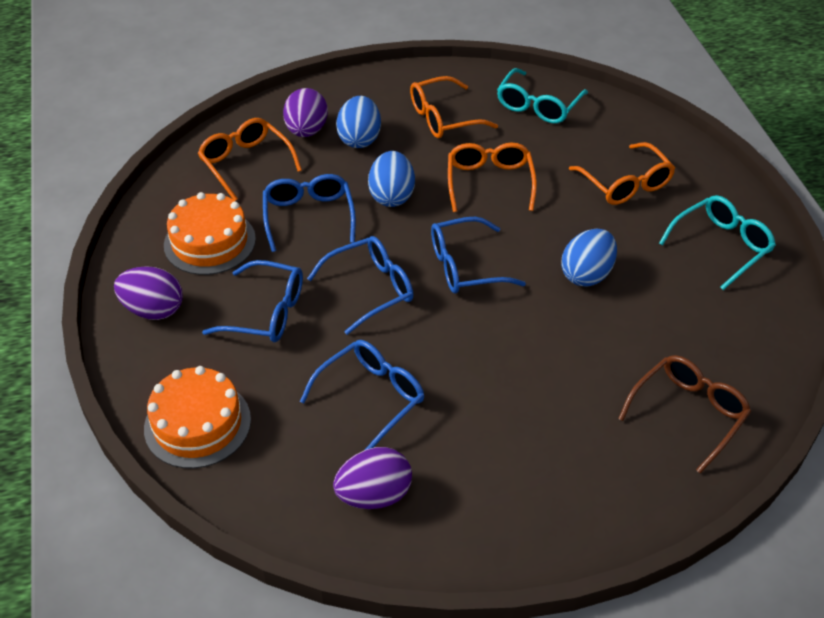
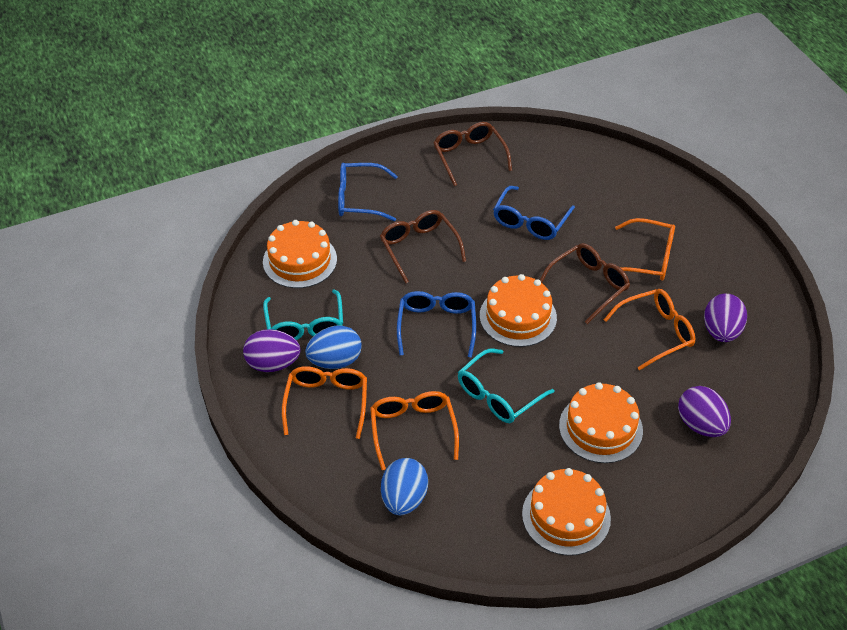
blue egg: [336,96,381,148] [368,151,415,207] [561,229,617,287] = 3 -> [305,326,362,369] [381,458,428,515] = 2
blue glasses: [202,260,303,342] [263,174,356,252] [300,340,424,450] [307,236,413,335] [431,217,526,294] = 5 -> [338,163,398,221] [397,291,476,358] [493,186,575,240] = 3
brown glasses: [618,355,751,473] = 1 -> [380,210,466,283] [433,122,512,186] [540,243,630,324] = 3
orange cake: [144,366,251,469] [164,192,256,275] = 2 -> [263,220,337,288] [480,274,557,347] [522,468,611,556] [559,382,643,463] = 4

